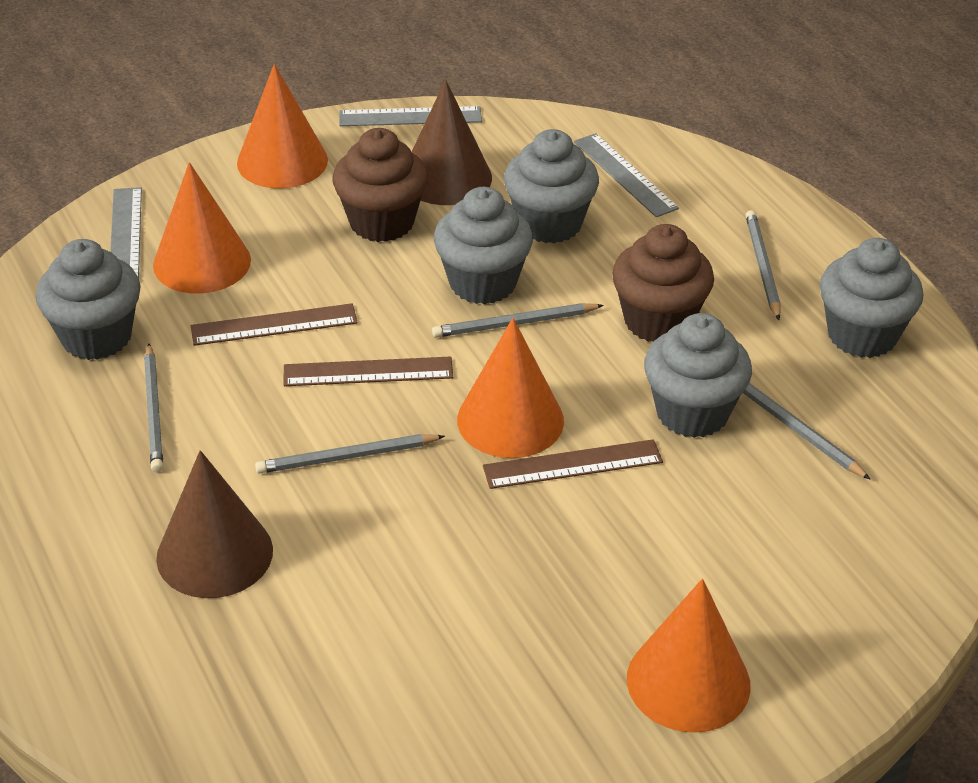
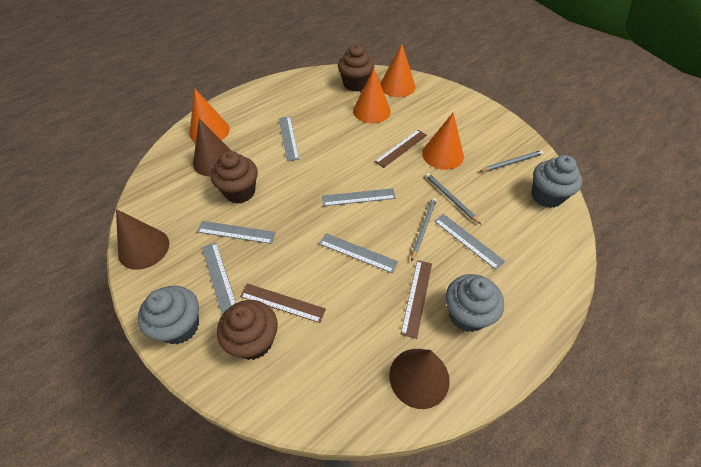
brown cone: [156,450,273,598] [412,80,492,205] = 2 -> [116,209,169,270] [193,119,231,176] [389,349,450,409] = 3
brown cupcake: [333,128,428,242] [612,224,714,342] = 2 -> [211,151,258,203] [217,300,278,360] [338,44,374,92] = 3
grey cupcake: [36,239,140,360] [434,187,533,304] [504,129,599,243] [644,313,752,438] [820,238,923,358] = 5 -> [138,286,199,345] [446,274,504,332] [531,155,582,208] = 3
grey pencil: [144,343,163,472] [255,434,445,474] [432,303,604,338] [743,383,871,480] [746,210,781,320] = 5 -> [411,198,437,262] [425,173,481,224] [480,150,544,172] = 3
grey ruler: [110,187,142,278] [339,106,482,126] [574,133,679,217] = 3 -> [197,221,276,244] [202,243,236,314] [279,117,299,161] [319,233,398,273] [322,188,396,206] [434,214,505,270] = 6

